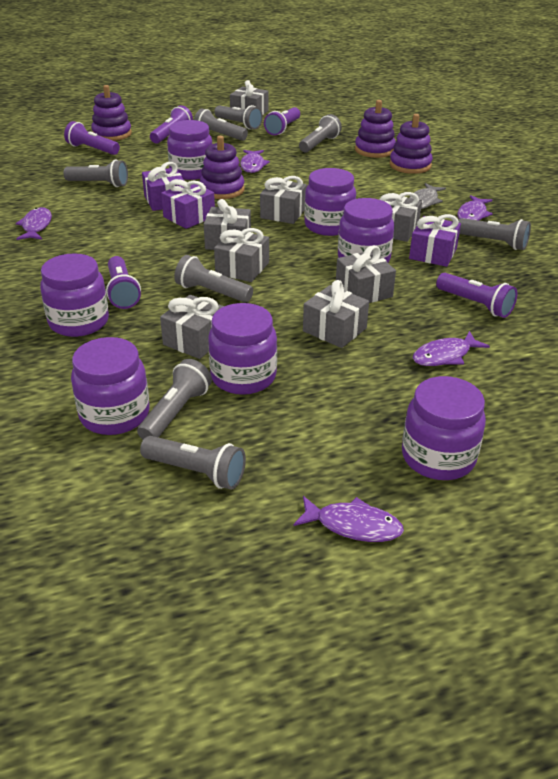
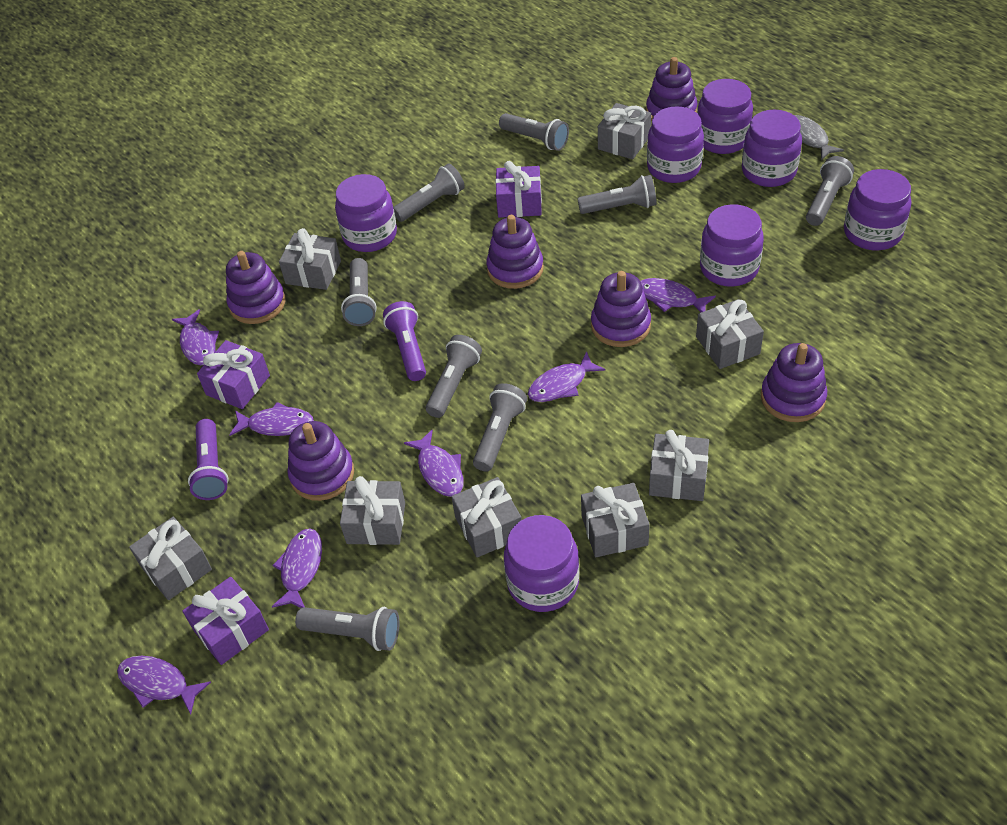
purple fish: [16,207,52,240] [240,150,270,173] [293,496,404,542] [413,331,490,366] [457,195,493,221] = 5 -> [117,656,211,714] [172,309,219,365] [229,402,314,436] [272,529,322,608] [404,429,463,497] [528,351,605,402] [640,278,716,312] = 7
purple flashlight: [64,121,120,155] [106,256,141,309] [150,105,193,143] [264,107,300,135] [436,273,517,318] = 5 -> [188,419,229,500] [383,301,426,381] = 2
purple stacking toy: [91,85,132,141] [199,136,245,199] [355,100,396,158] [390,114,433,174] = 4 -> [226,251,286,324] [288,421,354,501] [486,215,544,289] [591,271,651,347] [646,57,697,121] [761,343,827,422] = 6

